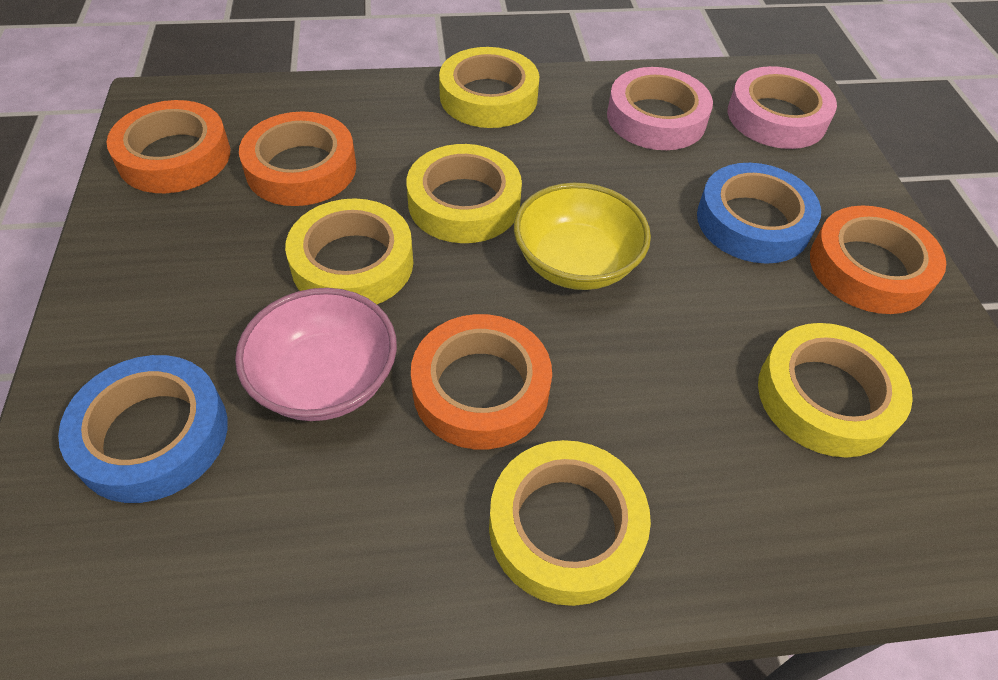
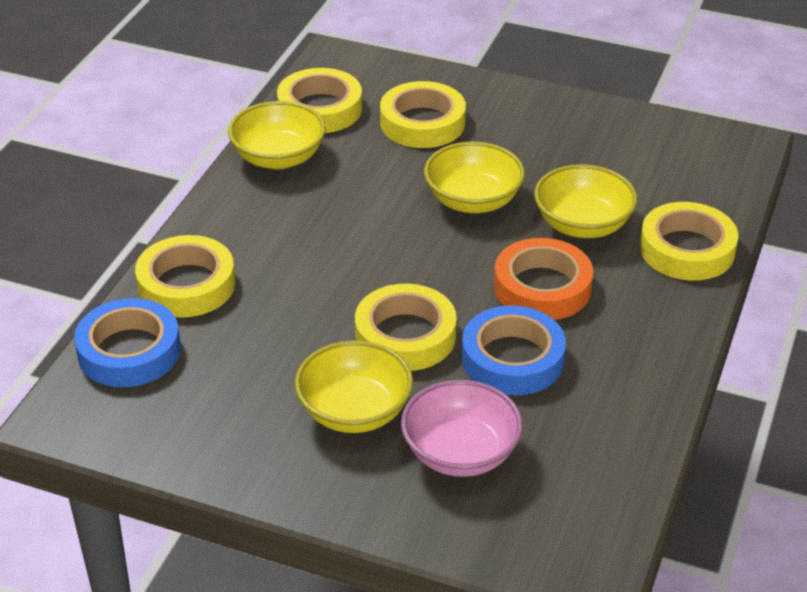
orange tape: [107,100,230,193] [239,111,356,206] [411,314,552,449] [810,205,946,314] = 4 -> [494,238,593,320] = 1
pink tape: [607,67,713,150] [728,66,837,149] = 2 -> none = 0
yellow bowl: [514,183,651,290] = 1 -> [228,101,326,169] [295,340,413,433] [424,142,525,213] [534,164,637,238] = 4

